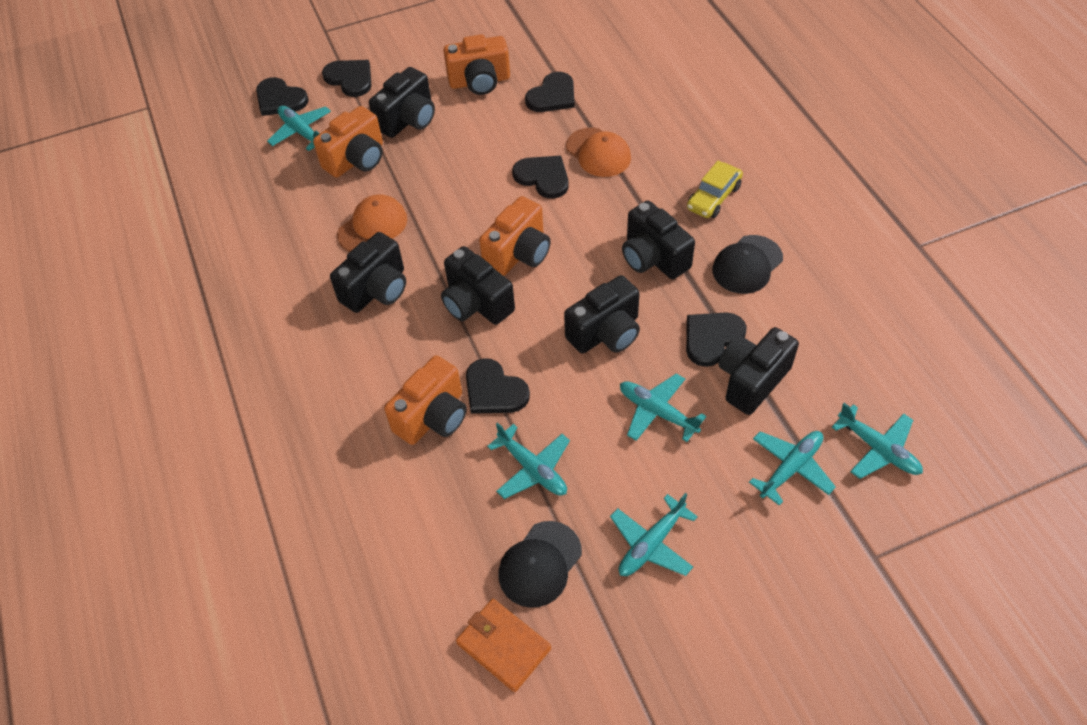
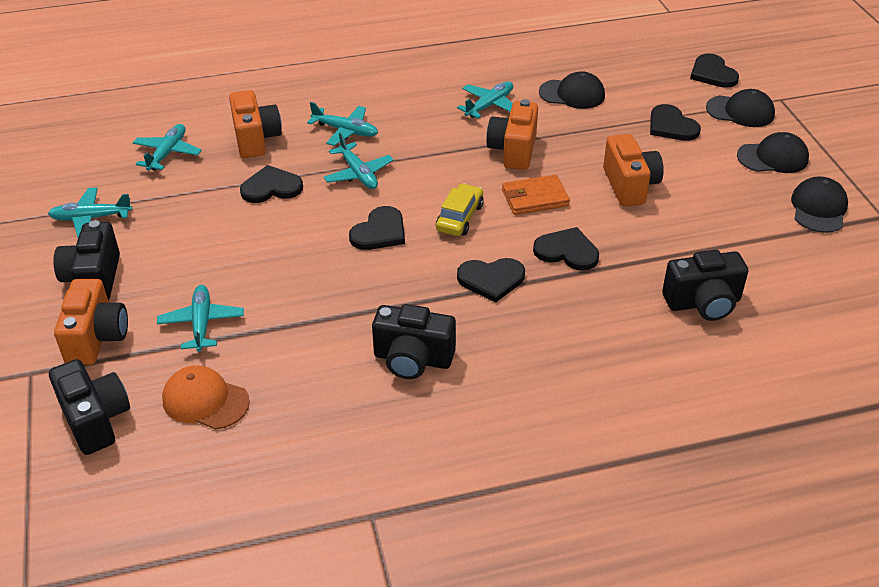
black camera: [330,232,406,313] [369,67,435,138] [441,246,515,325] [564,275,640,354] [622,200,695,279] [719,327,799,415] = 6 -> [49,359,130,455] [53,220,120,300] [372,304,456,379] [662,250,748,321] = 4
black cap: [499,521,582,608] [712,235,783,294] = 2 -> [539,71,605,109] [706,89,775,127] [737,132,809,173] [791,176,848,233] = 4
orange cap: [337,194,407,252] [566,127,631,177] = 2 -> [162,365,250,430] = 1

